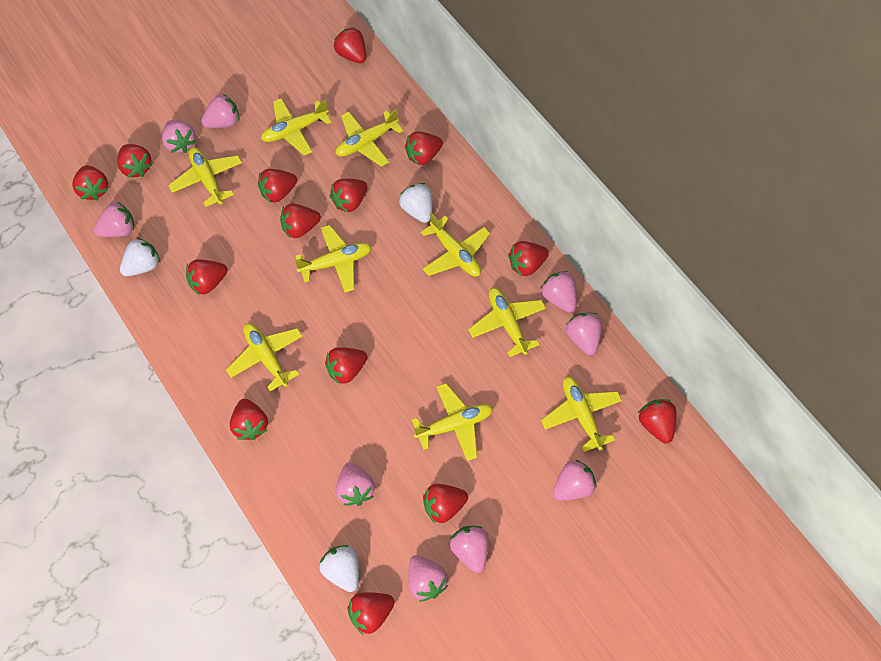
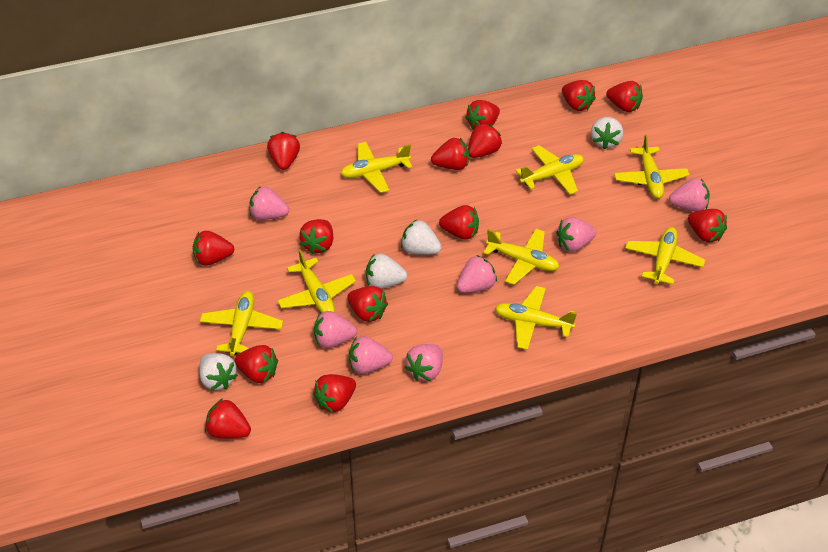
pink strawberry: [94,202,134,237] [162,120,196,153] [201,94,239,128] [336,462,375,506] [408,555,448,602] [450,526,489,573] [540,271,577,312] [553,460,597,501] [566,313,602,355] = 9 -> [249,186,289,220] [314,311,357,348] [349,336,393,374] [405,344,443,381] [457,255,497,293] [556,217,596,252] [669,178,710,212] = 7
white strawberry: [120,237,160,276] [319,545,359,592] [399,183,432,223] = 3 -> [199,353,238,390] [366,254,407,289] [401,220,442,255] [591,117,623,149] = 4
yellow plane: [168,147,242,207] [226,323,303,392] [261,98,332,156] [295,225,372,293] [335,109,404,167] [412,383,493,461] [421,213,490,277] [468,288,546,357] [541,376,622,452] = 9 -> [200,291,283,356] [277,249,356,313] [340,142,413,193] [483,229,559,285] [495,286,577,350] [515,145,584,195] [614,134,689,199] [625,227,705,284] = 8

